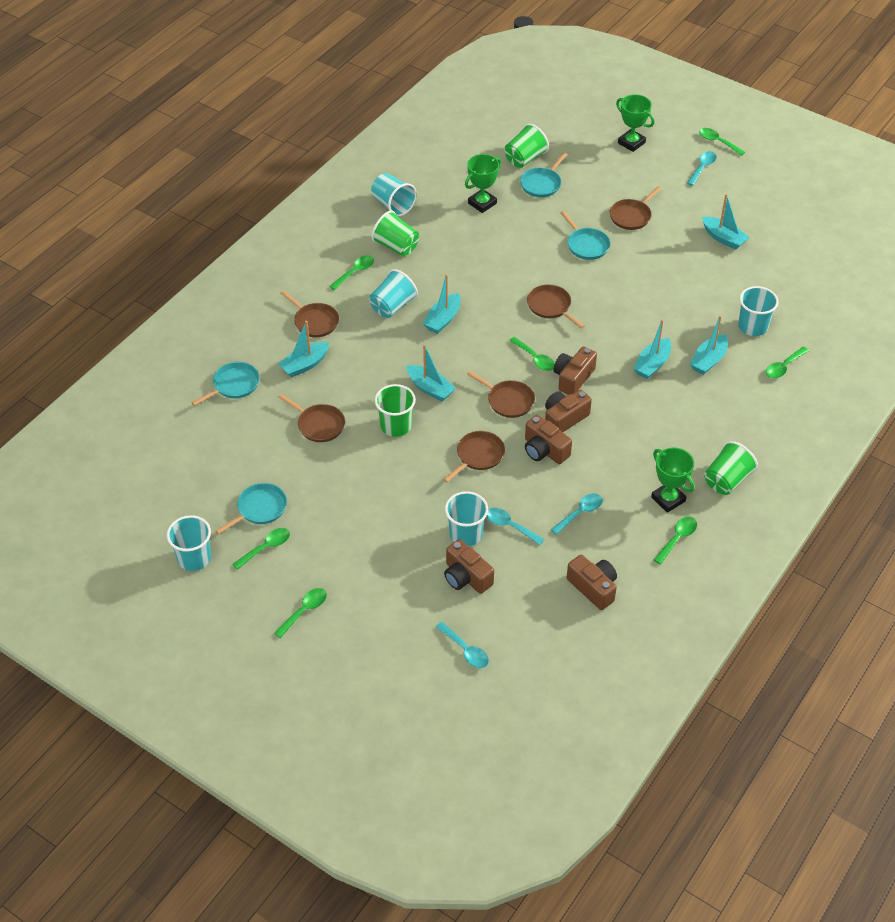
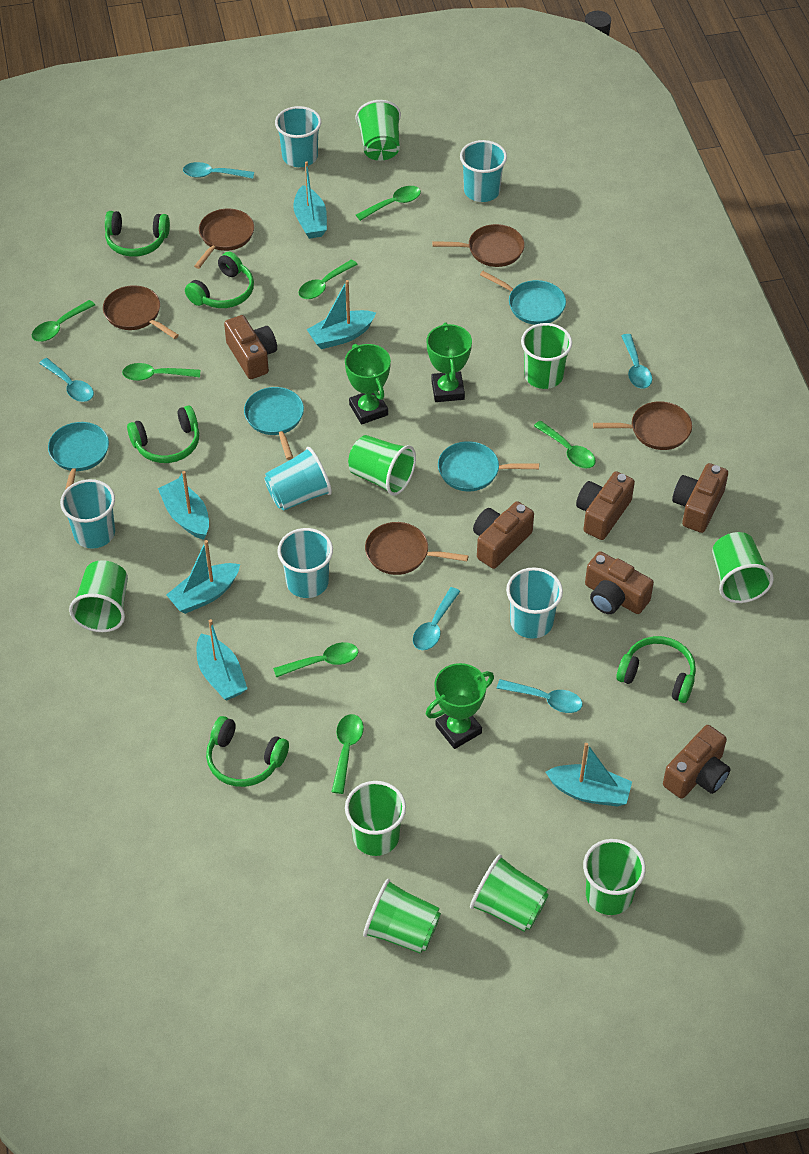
brown camera: [444,539,494,594] [525,415,572,464] [545,389,592,432] [553,346,597,395] [567,555,617,610] = 5 -> [224,315,277,379] [473,501,534,569] [576,471,635,540] [585,551,654,614] [663,725,730,799] [672,463,728,533] = 6
brown pan: [279,394,345,442] [280,290,339,337] [444,431,505,482] [467,371,535,418] [527,285,585,329] [609,186,662,230] = 6 -> [103,285,179,339] [194,209,254,269] [365,522,468,575] [432,224,525,267] [593,401,692,450] = 5
green cup: [372,210,419,256] [375,384,416,437] [504,123,549,168] [704,441,758,495] = 4 -> [69,560,128,632] [345,781,406,856] [348,435,416,496] [356,100,401,161] [363,879,441,954] [470,854,549,932] [521,323,572,389] [583,839,646,915] [712,532,774,603] = 9
green headphones: none = 0 -> [105,211,170,257] [127,405,199,463] [185,252,254,308] [206,716,289,787] [616,636,696,703] = 5
turquoise cup: [167,515,211,571] [369,269,418,318] [371,173,417,217] [445,491,488,546] [738,286,779,336] = 5 -> [60,479,115,549] [264,447,332,511] [275,106,321,167] [277,528,333,598] [460,140,507,202] [506,567,563,639] = 6
turquoise spoon: [436,622,489,668] [487,508,544,545] [551,493,603,535] [687,151,717,186] = 4 -> [39,358,94,402] [183,162,254,179] [413,587,460,650] [497,679,583,713] [621,334,652,389] = 5

